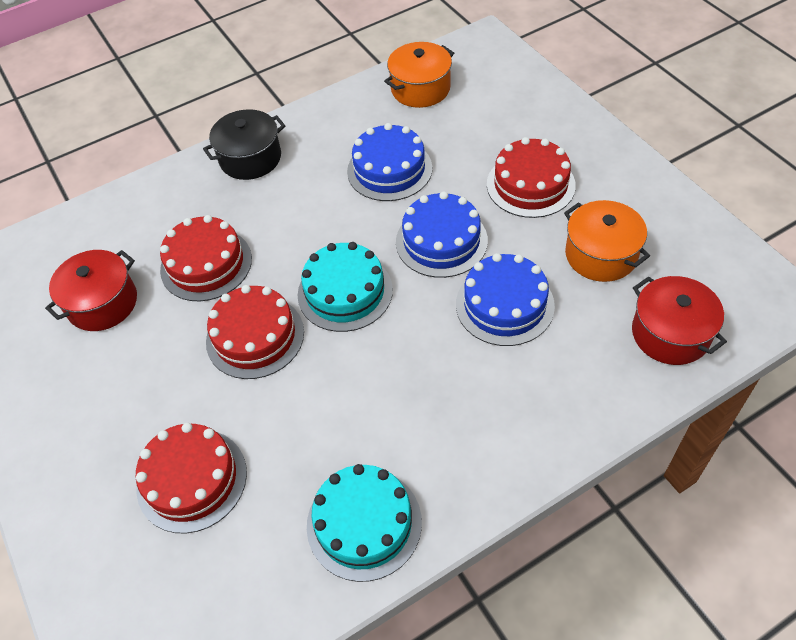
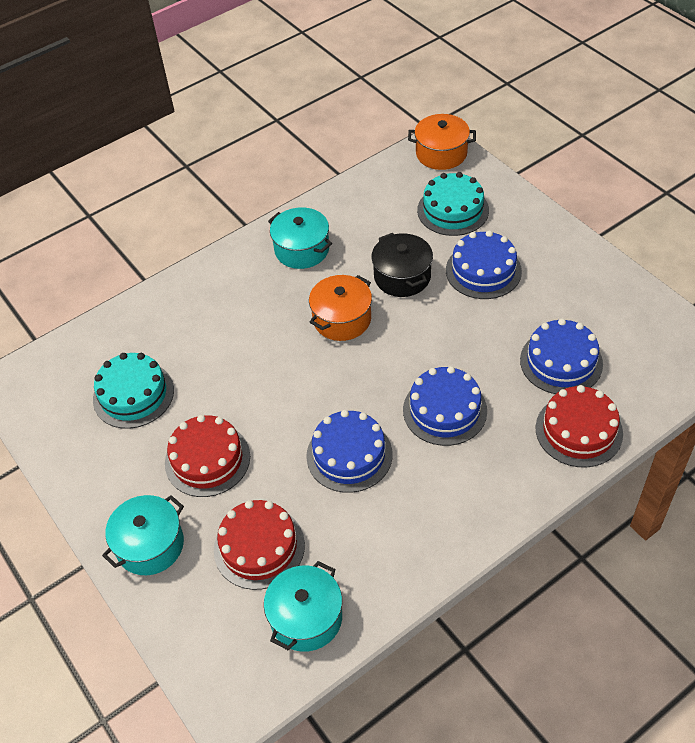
blue cake: [347,123,432,201] [396,192,488,278] [456,253,555,346] = 3 -> [306,410,392,493] [403,366,487,446] [446,230,522,299] [520,318,603,394] = 4
red cake: [136,423,247,533] [160,215,252,302] [206,285,304,379] [487,137,576,218] = 4 -> [165,415,250,497] [214,500,305,590] [535,385,623,467] = 3
red pot: [45,250,137,331] [632,276,727,365] = 2 -> none = 0
turquoise pot: none = 0 -> [102,495,184,575] [264,561,342,652] [268,207,332,269] = 3

